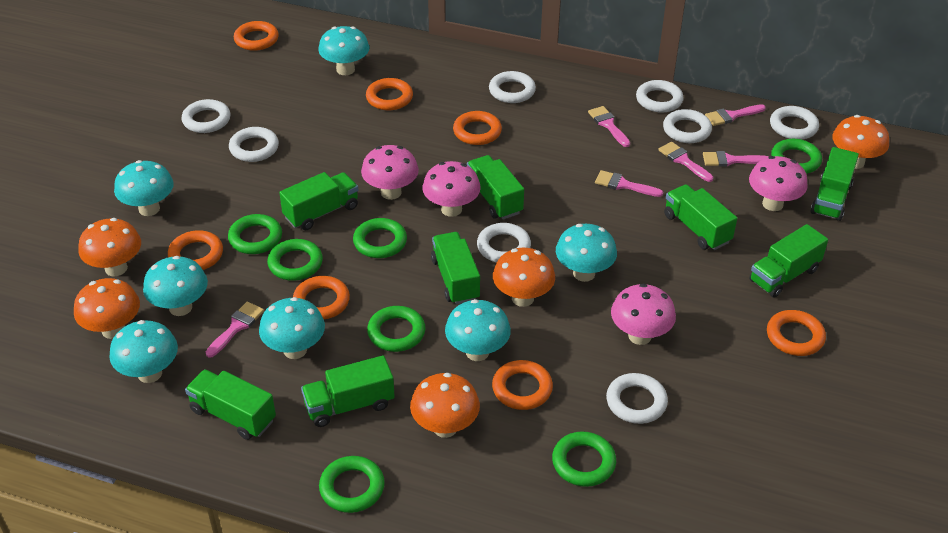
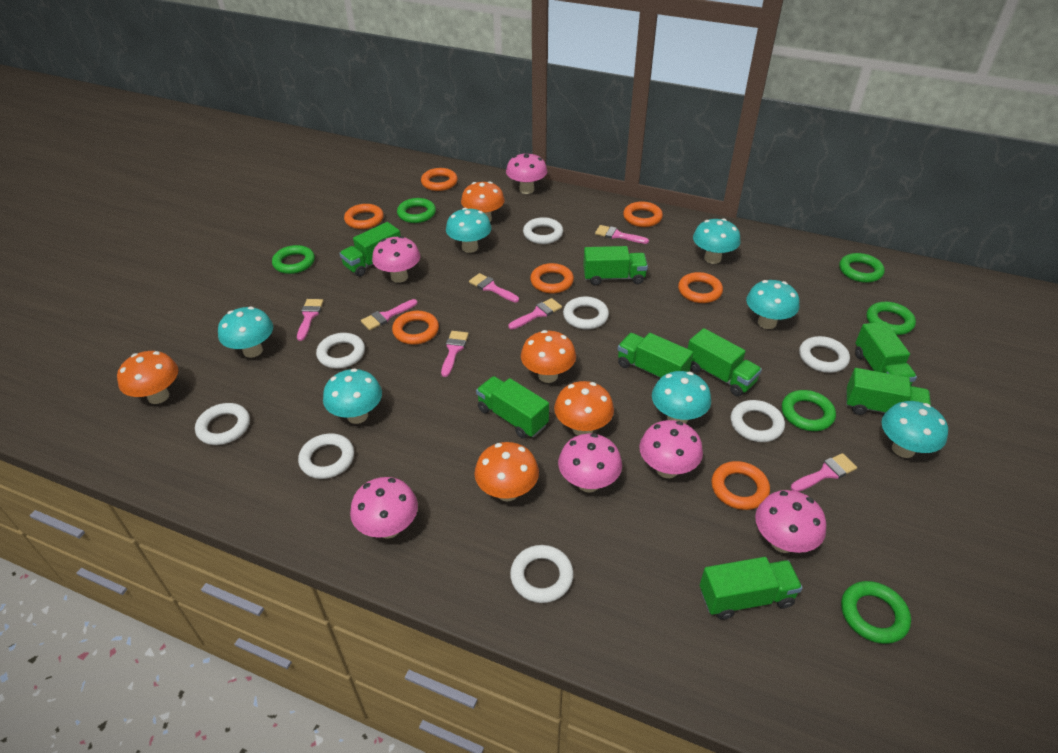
green ring: [228,214,282,254] [267,239,323,281] [319,456,385,513] [353,218,407,258] [367,306,425,352] [552,431,616,487] [771,139,822,174] = 7 -> [272,245,315,274] [397,198,436,223] [782,390,836,431] [839,253,885,283] [841,581,911,644] [867,302,916,335] = 6
pink brush: [206,302,264,358] [588,106,630,147] [595,170,663,197] [658,142,713,182] [703,151,768,167] [705,104,766,126] = 6 -> [297,299,324,341] [361,299,418,330] [441,331,469,377] [469,273,519,302] [508,298,562,330] [595,225,649,244] [791,453,857,492] = 7
pink mushroom: [361,145,419,200] [422,161,481,217] [611,284,676,345] [749,156,808,211] = 4 -> [350,477,418,539] [372,236,420,283] [506,152,547,194] [558,433,622,492] [639,420,703,478] [755,490,826,553] = 6

